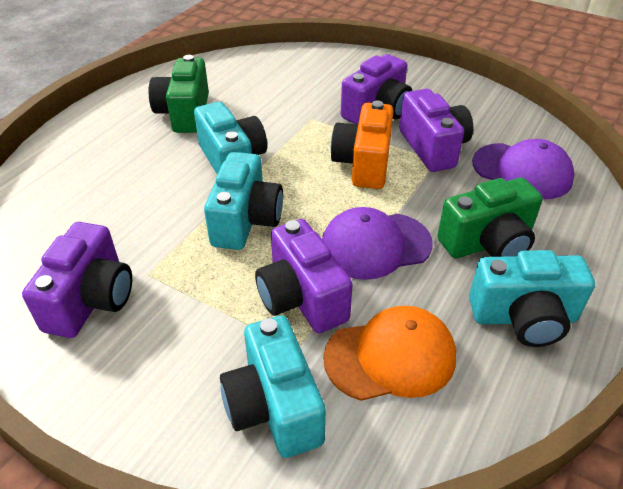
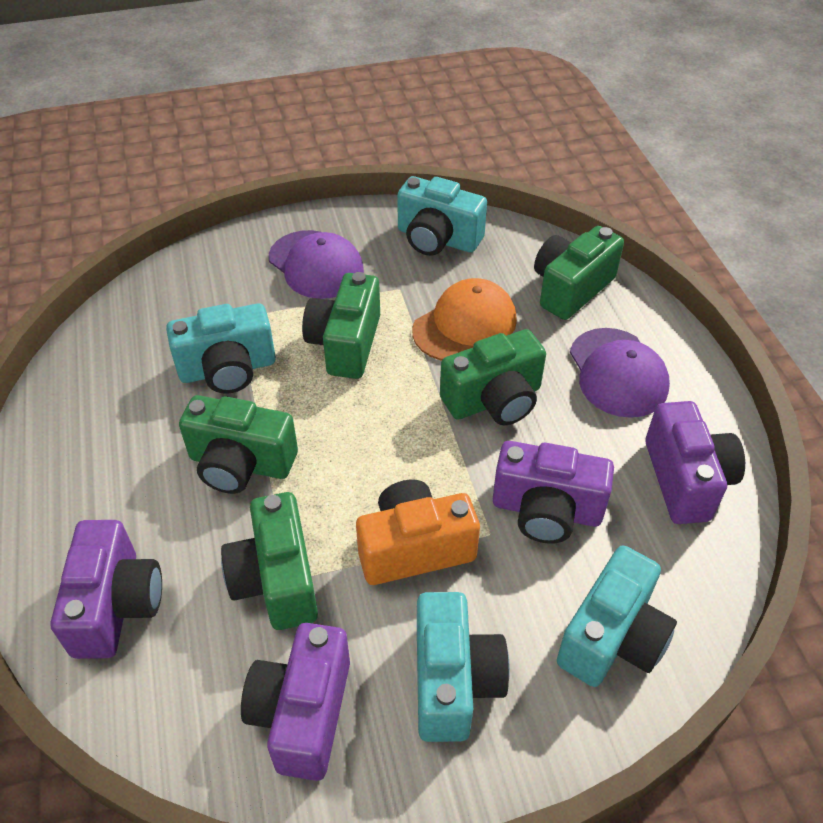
green camera: [149,55,209,133] [437,178,543,258] = 2 -> [179,395,298,494] [221,492,318,630] [302,272,380,379] [440,329,546,425] [534,226,624,320] = 5

